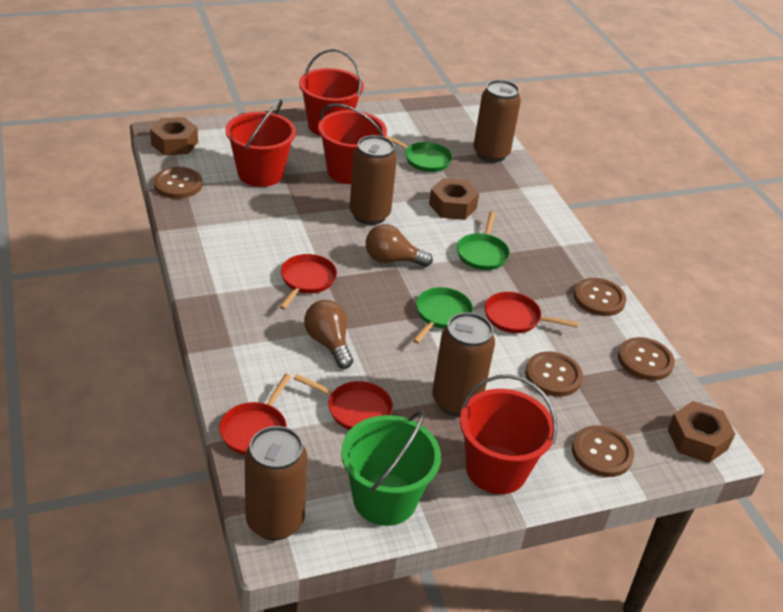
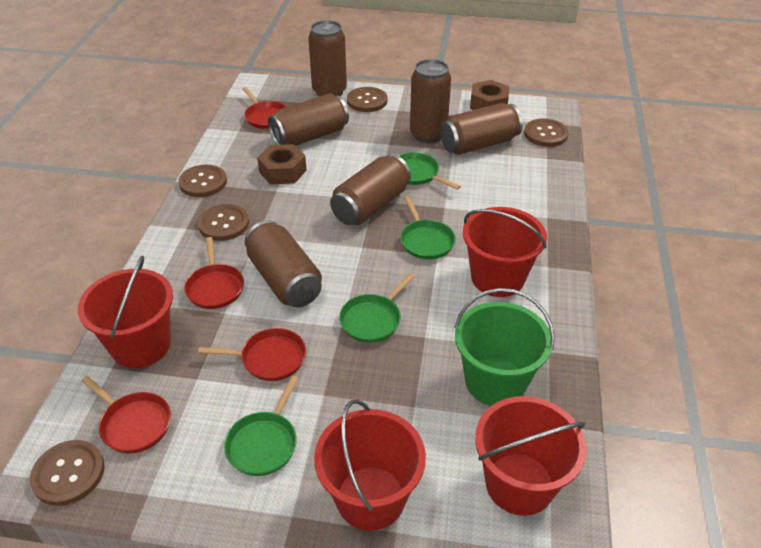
brown can: [245,426,308,541] [350,135,397,225] [432,312,495,416] [473,80,521,162] = 4 -> [245,220,322,307] [268,93,349,146] [308,20,347,96] [330,154,411,225] [410,59,451,143] [440,103,523,155] = 6
brown light bulb: [304,300,353,369] [366,224,433,267] = 2 -> none = 0
brown nut: [150,117,198,155] [429,178,479,220] [668,401,735,463] = 3 -> [257,144,307,184] [470,80,509,110] = 2
green pan: [386,135,452,172] [413,287,473,344] [457,212,510,270] = 3 -> [224,376,299,476] [339,273,415,343] [398,152,461,190] [400,196,456,260] = 4

